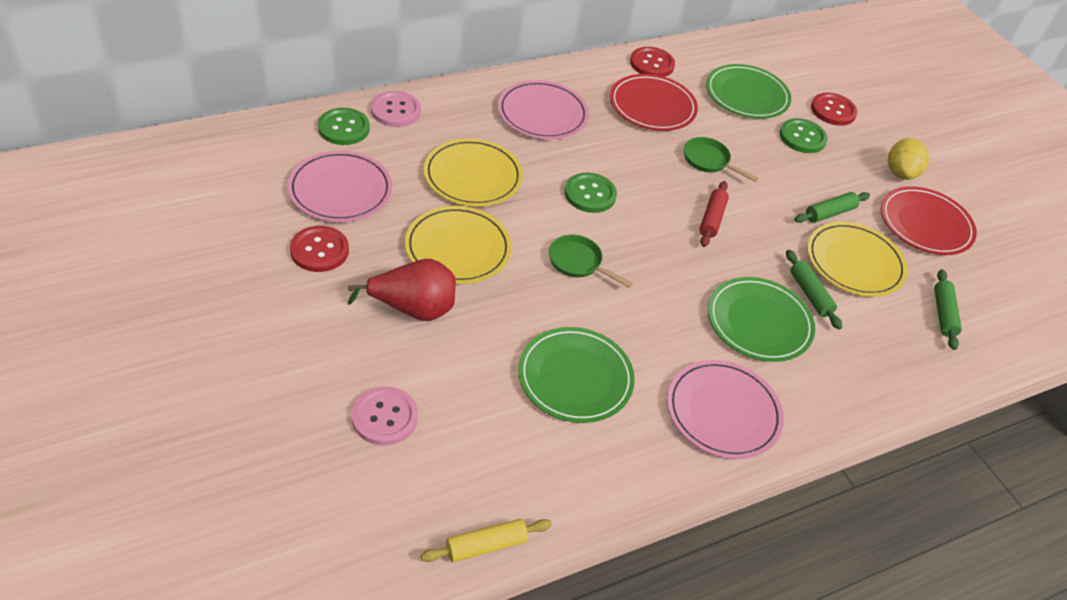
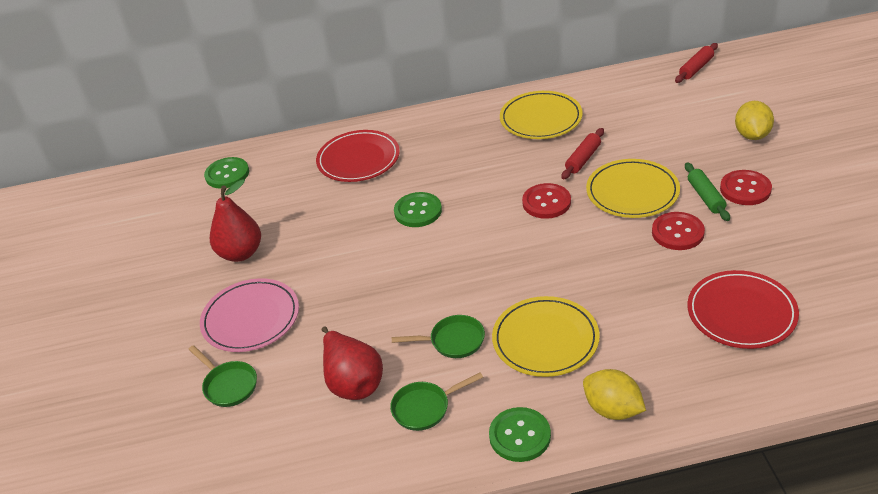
green pan: [549,234,633,288] [684,137,759,182] = 2 -> [188,345,257,407] [390,372,483,431] [392,315,485,358] = 3
green plate: [518,327,635,423] [706,64,791,119] [708,277,815,362] = 3 -> none = 0
green rolling pin: [786,250,842,330] [794,192,870,223] [934,269,962,350] = 3 -> [685,162,730,221] = 1
pink button: [352,386,418,446] [371,91,421,127] = 2 -> none = 0
pink plate: [288,151,392,222] [498,80,589,139] [667,360,784,459] = 3 -> [200,278,299,352] = 1
red pear: [348,259,456,321] = 1 -> [210,179,261,262] [322,327,383,400] = 2
red rolling pin: [699,181,729,247] = 1 -> [561,128,604,179] [675,43,718,83] = 2
yellow lemon: [888,138,929,180] = 1 -> [583,369,646,420] [735,101,774,140] = 2
yellow rolling pin: [420,519,552,562] = 1 -> none = 0

